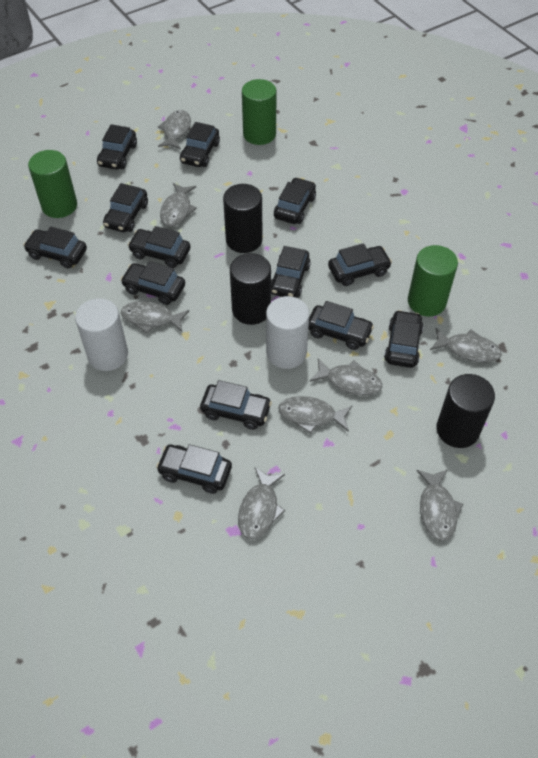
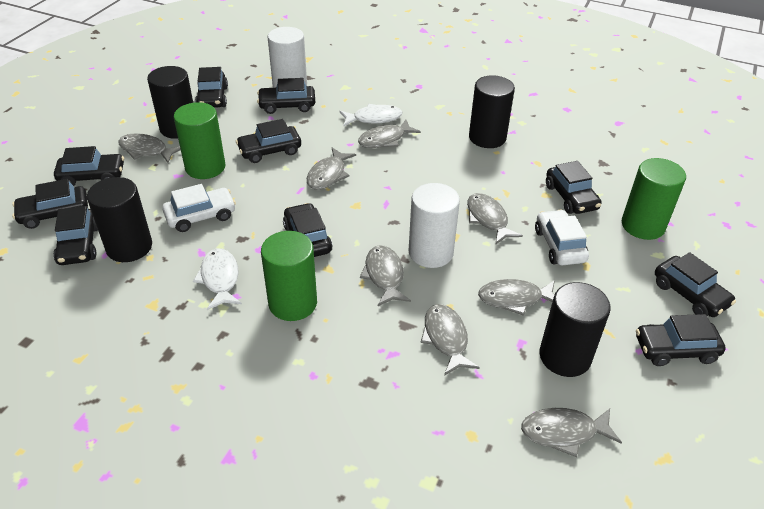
black car: [23,227,87,269] [97,124,137,170] [103,183,148,232] [121,261,185,305] [128,226,191,268] [156,444,232,494] [180,122,220,167] [200,380,272,430] [271,246,311,298] [274,177,316,224] [308,301,374,350] [328,243,392,286] [384,310,423,368] = 13 -> [12,179,88,229] [53,206,98,265] [54,146,124,186] [195,67,228,108] [236,119,301,163] [257,78,315,114] [283,203,333,257] [546,161,602,214] [636,314,726,366] [655,252,736,317] = 10
black cylinder: [223,184,263,253] [230,253,271,325] [436,374,495,448] = 3 -> [87,177,152,262] [147,66,193,139] [469,75,515,148] [539,282,611,377] = 4
white car: none = 0 -> [162,184,236,232] [535,209,589,266] = 2
white fish: none = 0 -> [193,248,242,310] [339,104,402,127] = 2

